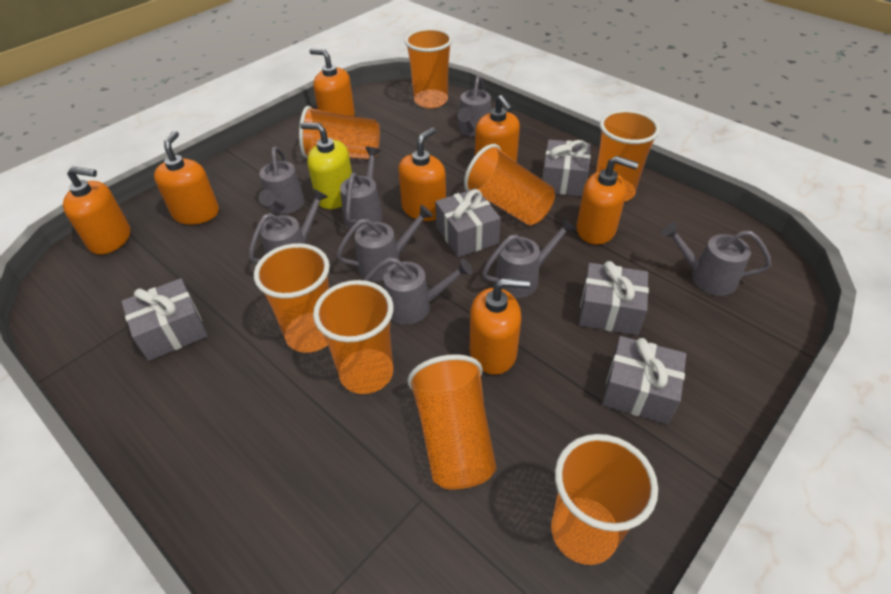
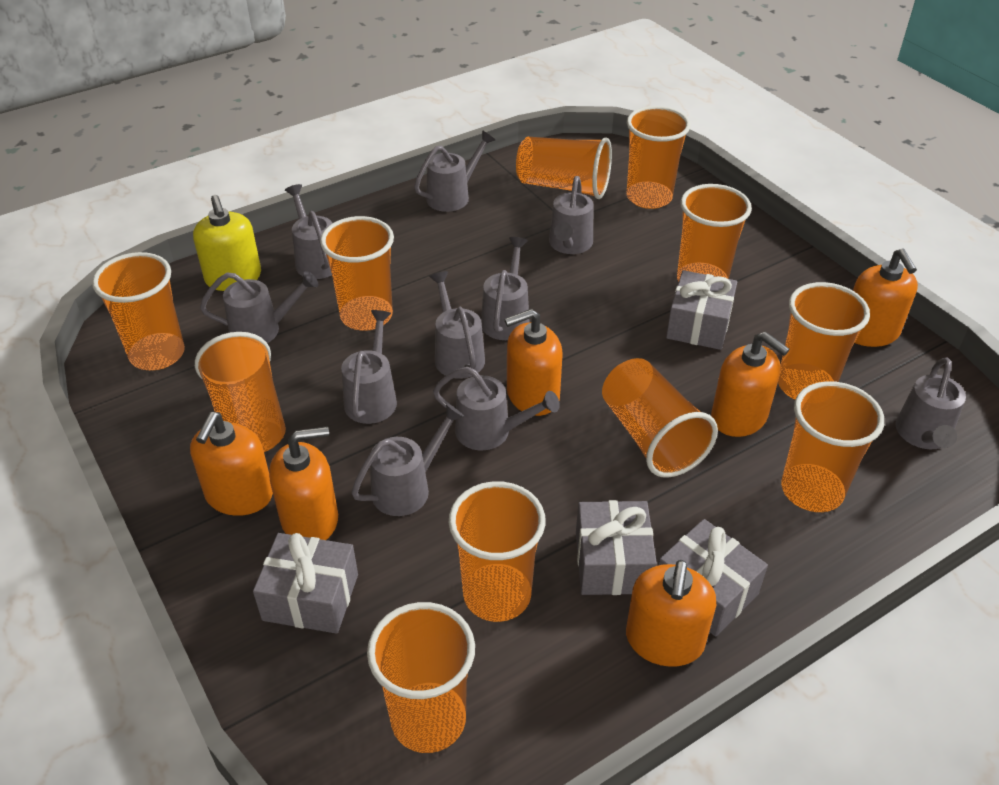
grey gift: [121,278,208,361] [435,188,501,257] [542,140,591,196] [579,261,649,336] [602,336,687,424] = 5 -> [253,533,358,634] [576,500,657,595] [658,519,768,637] [666,270,737,350] = 4
grey watering can: [249,189,328,263] [258,147,305,214] [336,205,433,281] [340,147,383,231] [363,257,473,325] [457,75,491,137] [482,218,576,298] [661,222,771,296] = 8 -> [200,271,319,343] [285,184,333,279] [341,310,397,424] [351,404,465,516] [414,130,495,212] [429,271,485,379] [433,367,560,450] [481,237,529,340] [549,176,593,254] [895,357,966,449] = 10
orange cup: [254,243,330,353] [299,106,380,159] [313,280,393,394] [405,28,453,108] [407,354,497,490] [464,144,555,225] [551,434,658,565] [596,109,660,202] = 8 -> [92,252,185,370] [195,332,286,452] [320,216,394,331] [367,602,475,753] [449,481,546,622] [516,137,612,199] [602,358,718,477] [626,106,690,209] [677,184,752,282] [778,282,870,400] [781,381,884,512] = 11
orange soap dispenser: [63,166,130,255] [154,131,219,225] [310,49,355,116] [398,127,446,221] [470,278,530,375] [475,95,520,162] [576,156,639,245] = 7 -> [190,412,273,516] [269,426,338,540] [504,309,563,416] [626,560,716,667] [711,332,790,437] [853,249,918,347] = 6

